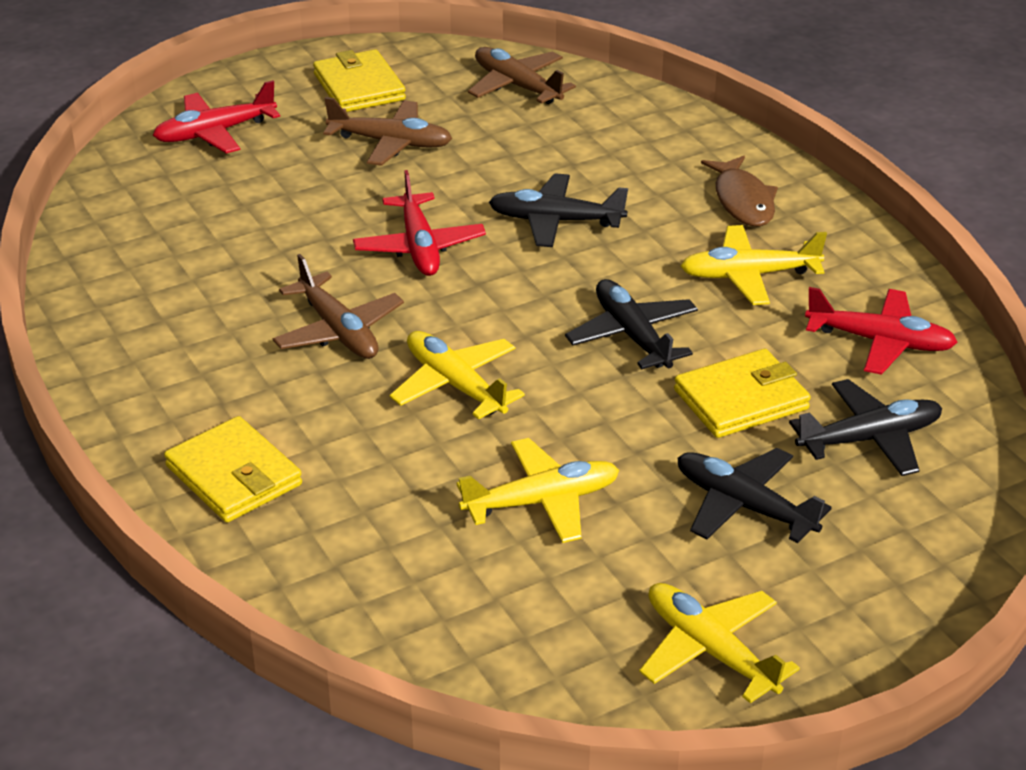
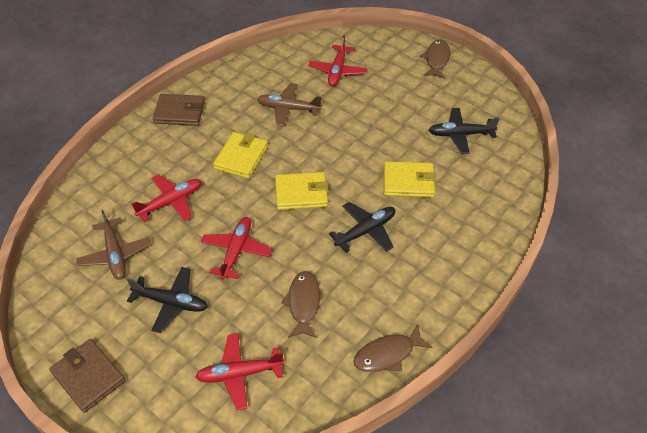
black plane: [489,173,628,247] [565,279,698,369] [678,448,832,543] [789,379,942,476] = 4 -> [127,267,208,333] [329,202,395,253] [429,108,500,154] = 3
brown fish: [701,156,778,227] = 1 -> [281,271,320,338] [354,324,432,372] [421,40,450,79] = 3
brown plane: [273,254,404,359] [323,97,452,166] [468,47,576,104] = 3 -> [76,210,151,280] [257,83,322,126] = 2
brown wallet: none = 0 -> [49,339,125,413] [152,94,205,126] = 2
red plane: [153,80,280,153] [353,170,486,276] [805,287,958,375] = 3 -> [131,174,201,222] [195,333,284,410] [201,217,272,280] [308,35,367,86] = 4
yellow plane: [390,331,525,420] [457,438,619,543] [639,583,800,703] [681,225,827,305] = 4 -> none = 0

